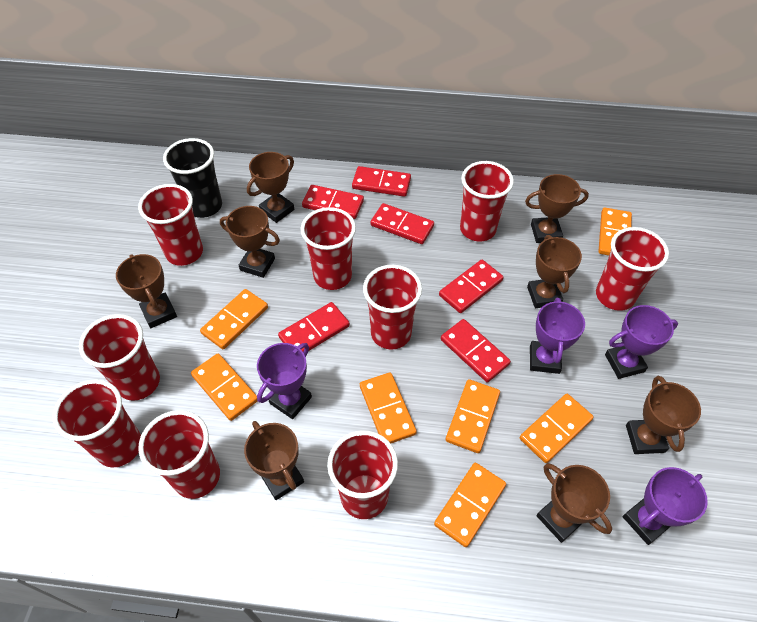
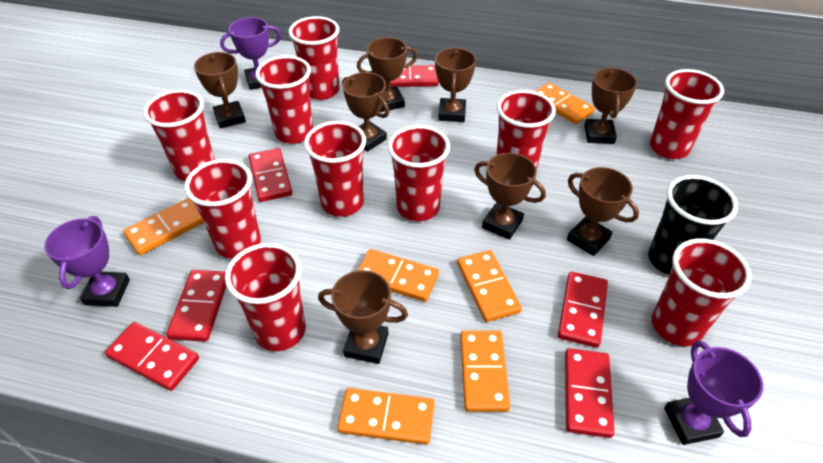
orange domino: [191,354,257,421] [200,289,268,349] [360,373,417,443] [434,463,506,547] [446,379,500,453] [520,394,594,463] [598,208,632,256] = 7 -> [123,198,204,255] [337,388,435,445] [357,249,439,302] [457,250,522,322] [460,330,510,412] [535,82,595,124] = 6
purple trophy: [257,343,312,419] [530,298,585,374] [605,305,678,379] [623,467,708,545] = 4 -> [44,216,130,307] [220,17,281,90] [664,341,763,445] = 3
red cup: [53,379,141,468] [79,314,160,401] [138,184,203,266] [138,410,220,499] [301,207,356,290] [327,430,398,519] [363,265,422,349] [460,161,514,241] [596,227,669,311] = 9 -> [143,90,215,181] [184,159,261,259] [225,243,306,351] [256,55,313,144] [289,16,340,100] [304,121,366,217] [388,125,450,221] [496,90,556,170] [650,69,724,159] [652,238,752,346] = 10

